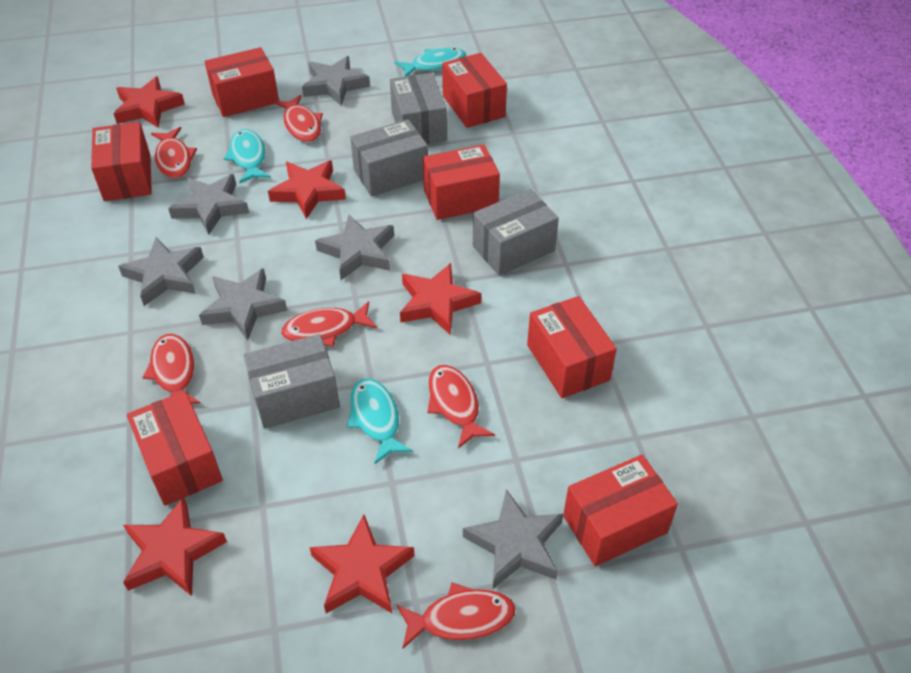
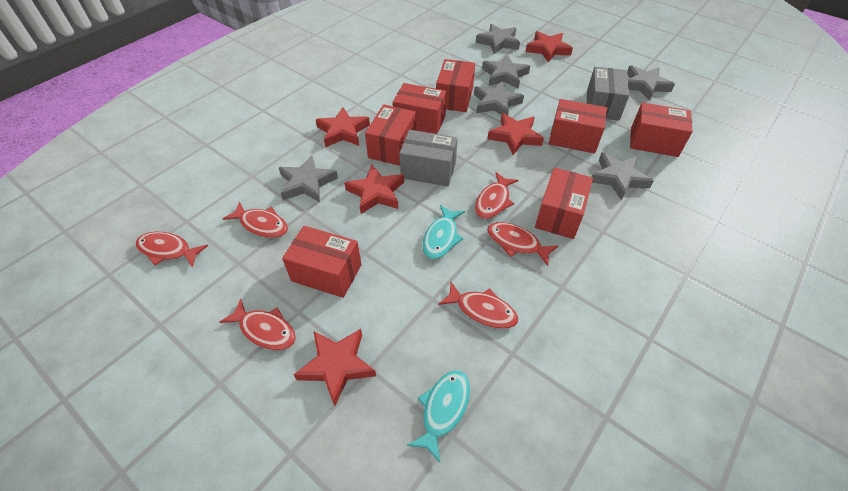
grey box: [243,334,340,429] [350,119,428,197] [390,73,447,144] [473,189,559,276] = 4 -> [399,130,458,186] [587,67,630,121] = 2
turquoise fish: [224,129,271,184] [347,378,413,464] [395,48,466,77] = 3 -> [407,370,470,462] [422,205,465,259] = 2

